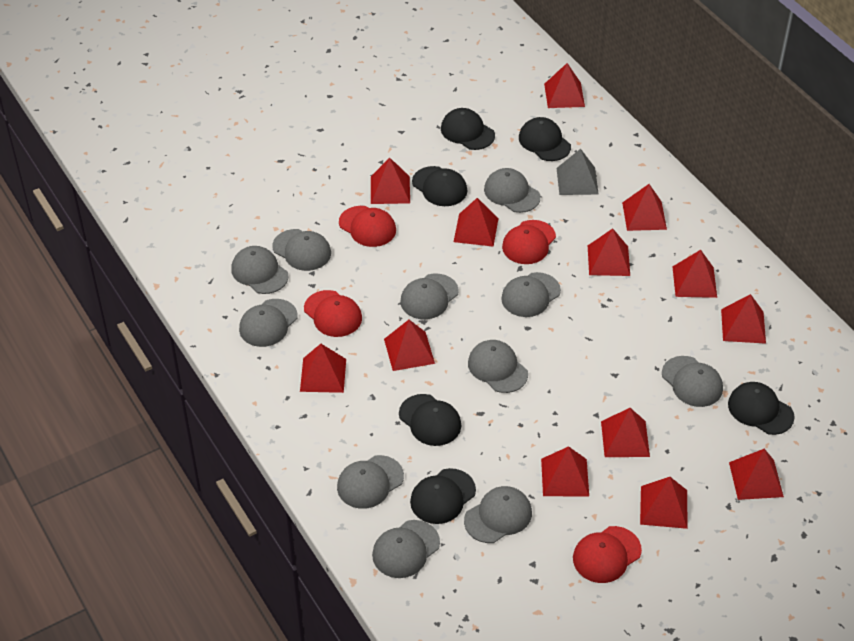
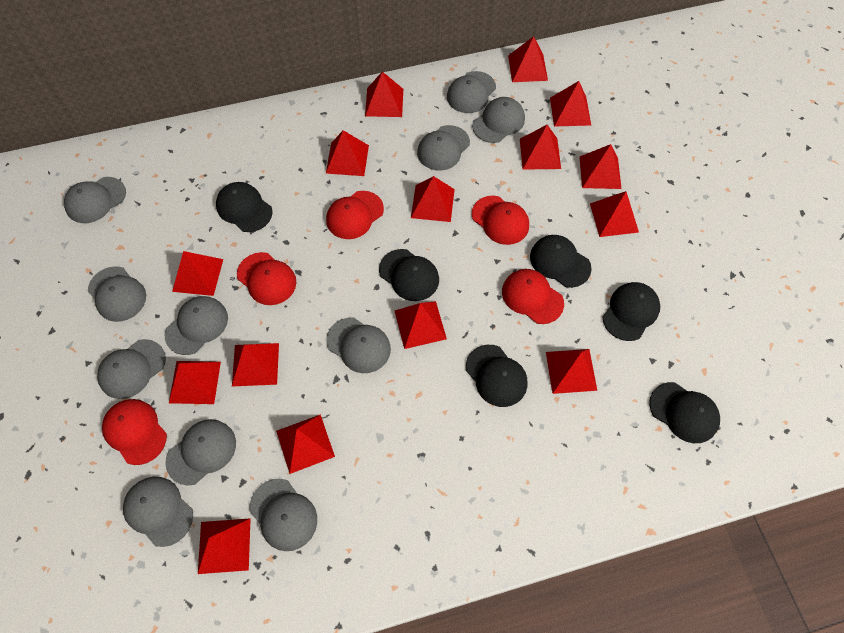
grey pyramid: [557,149,599,195] = 1 -> none = 0
red cap: [304,290,362,337] [339,206,396,247] [502,220,556,264] [573,526,642,583] = 4 -> [102,399,167,465] [237,252,296,305] [326,191,384,239] [472,196,529,245] [502,269,564,324] = 5
red pyramid: [300,344,346,393] [371,158,410,204] [384,320,435,371] [454,198,499,247] [541,446,589,497] [544,63,585,108] [588,228,630,276] [601,408,650,457] [622,184,667,231] [640,477,687,529] [672,250,717,298] [721,294,766,344] [729,449,784,500] = 13 -> [169,361,221,404] [172,251,223,296] [198,518,251,574] [232,343,279,386] [276,414,335,474] [326,130,369,176] [365,72,403,117] [395,301,447,349] [411,176,455,222] [508,36,548,82] [520,125,561,170] [546,349,597,394] [550,81,591,127] [580,144,622,189] [590,191,639,237] = 15

